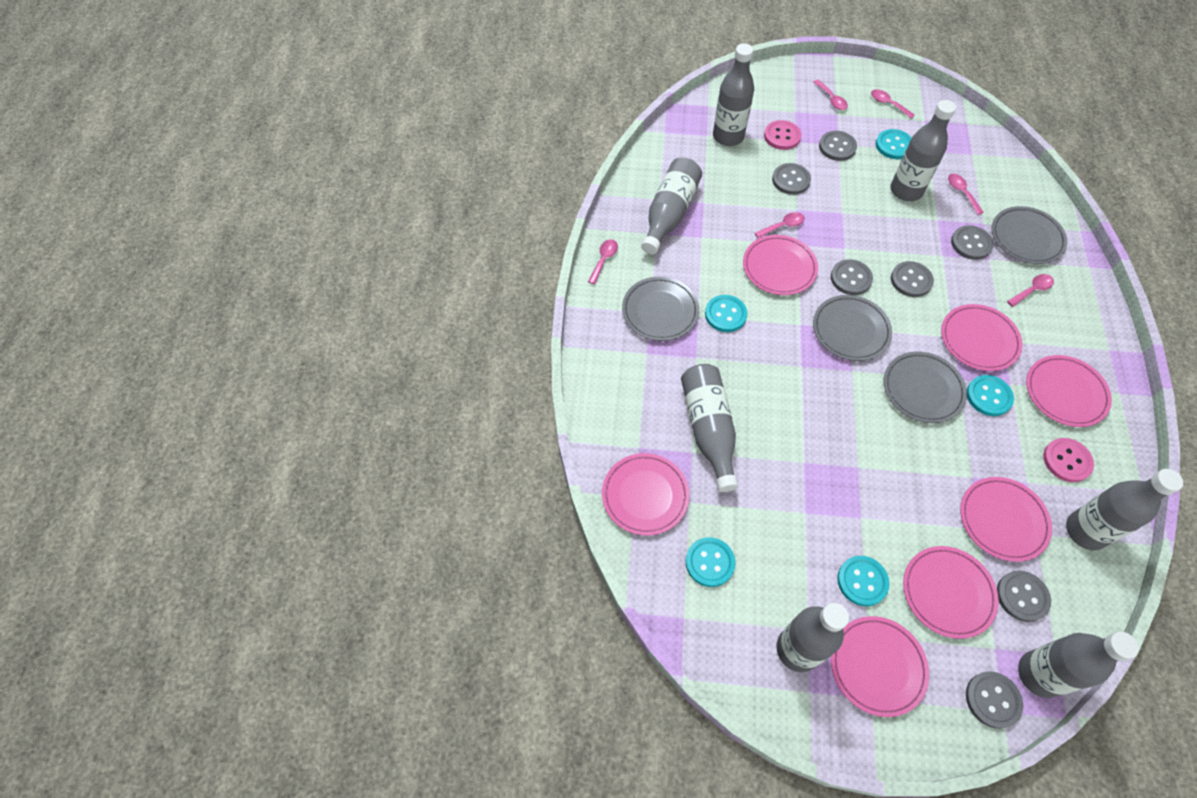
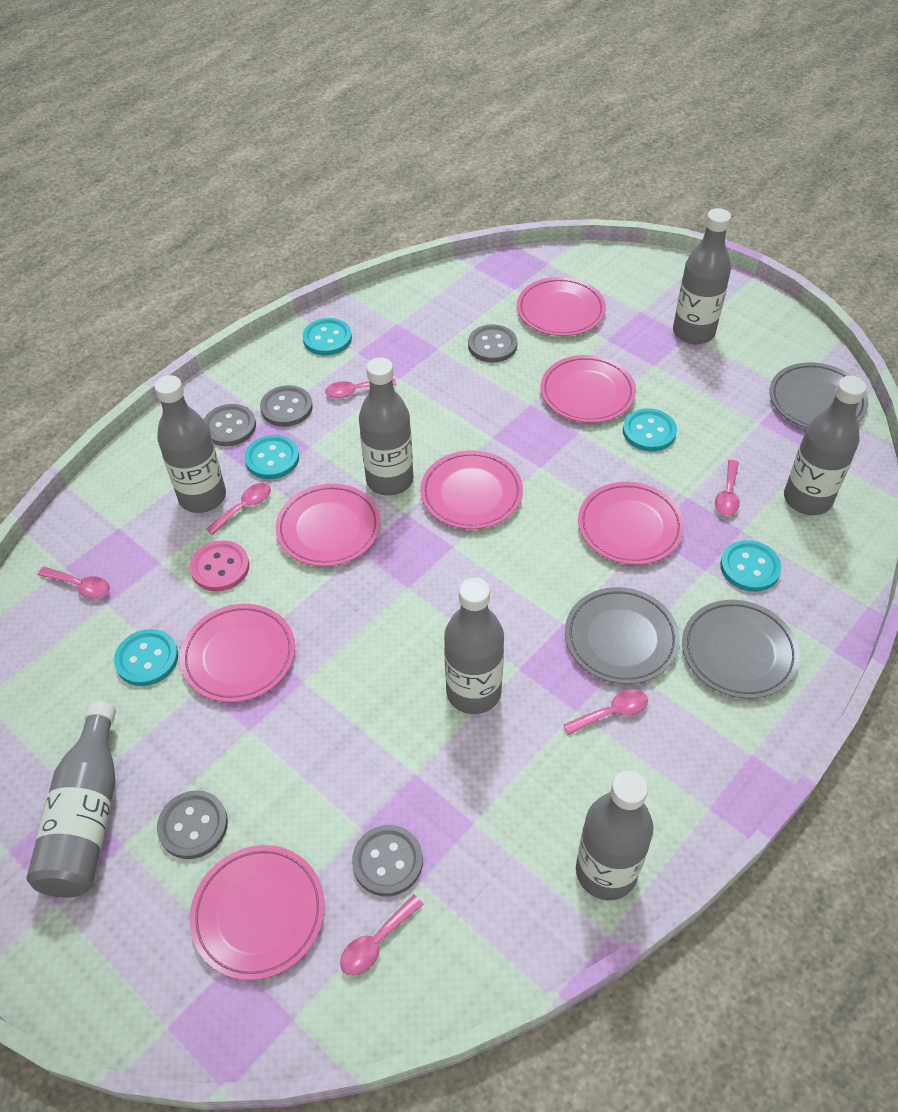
grey button: [772,163,811,195] [819,131,857,161] [831,259,873,295] [891,261,934,297] [951,225,994,260] [966,671,1023,729] [997,570,1051,622] = 7 -> [157,790,228,859] [204,404,256,446] [260,385,313,427] [352,825,423,897] [468,324,517,363] = 5
grey plate: [622,277,699,341] [813,295,892,361] [884,351,967,423] [991,206,1067,264] = 4 -> [565,587,680,684] [682,600,800,699] [769,362,868,428] = 3
pink button: [764,120,801,150] [1043,438,1094,482] = 2 -> [190,540,249,591] = 1

